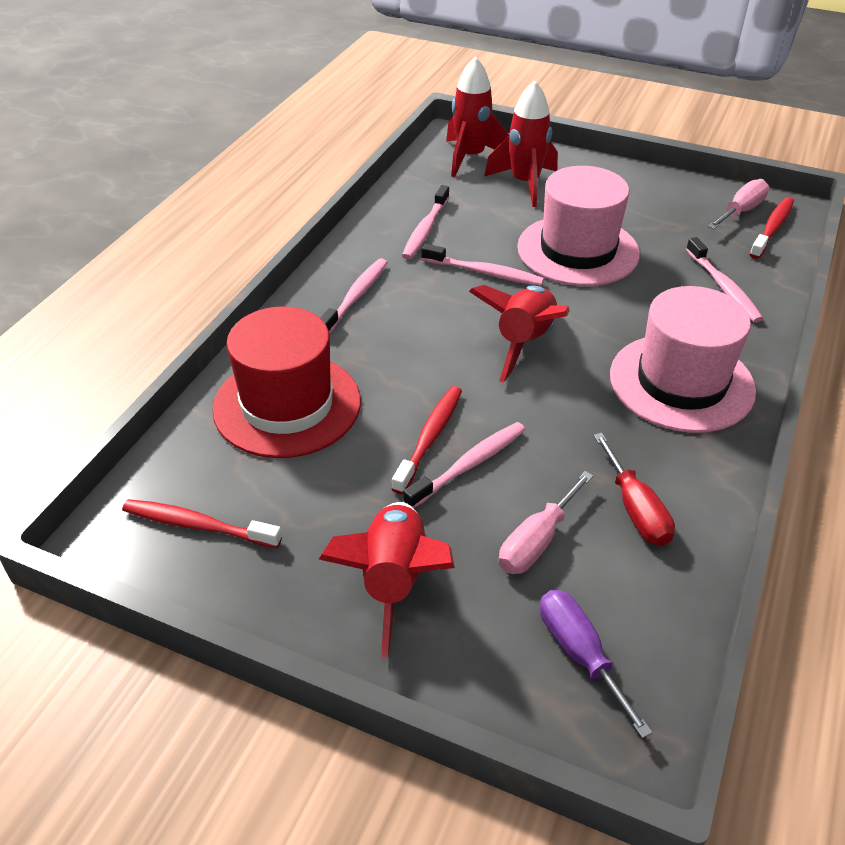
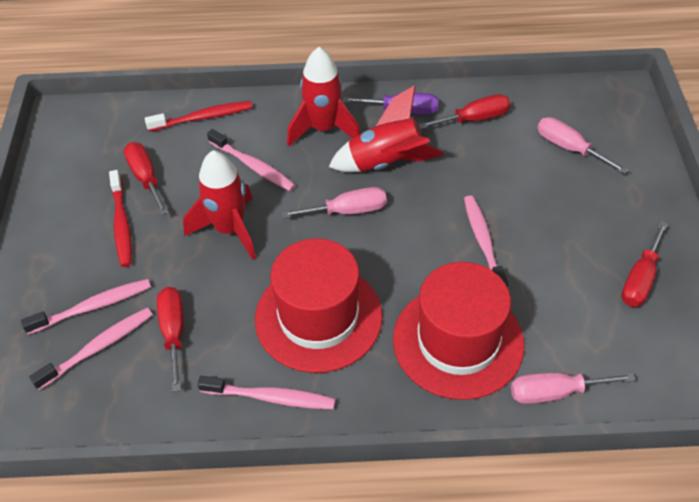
pink hat: [517,166,640,286] [610,286,756,433] = 2 -> none = 0
pink screwdriver: [499,471,594,574] [708,179,769,229] = 2 -> [281,187,387,218] [511,372,635,404] [537,117,628,174] = 3
red hat: [212,306,361,458] = 1 -> [255,238,382,373] [393,262,525,400] = 2
red rocket: [319,502,455,657] [446,57,509,177] [469,285,570,383] [484,80,558,207] = 4 -> [183,150,256,260] [287,47,360,146] [329,85,444,172] = 3
red screwdriver: [593,433,675,546] = 1 -> [124,142,169,215] [157,287,184,392] [418,94,511,129] [621,221,668,307] = 4
red toothbrush: [122,499,282,548] [392,386,462,494] [749,197,794,259] = 3 -> [109,170,132,267] [145,101,253,131] = 2

